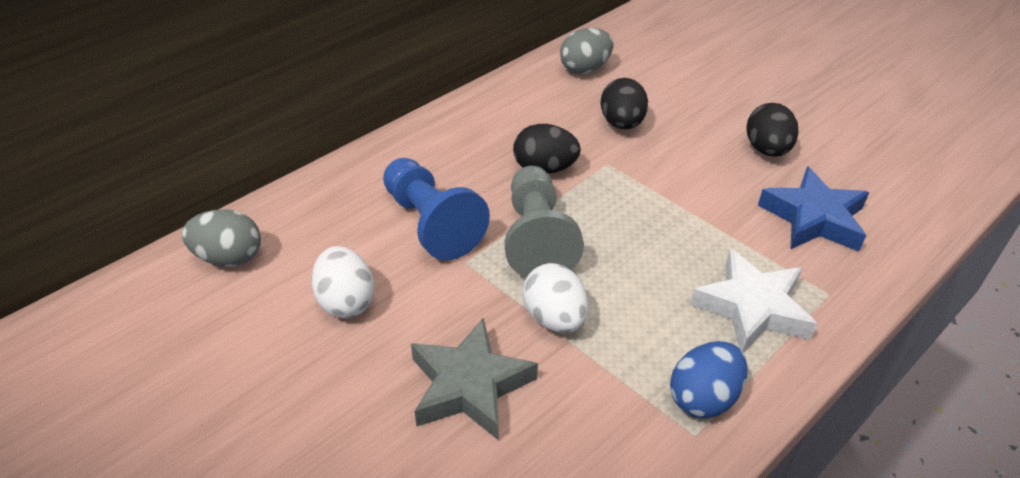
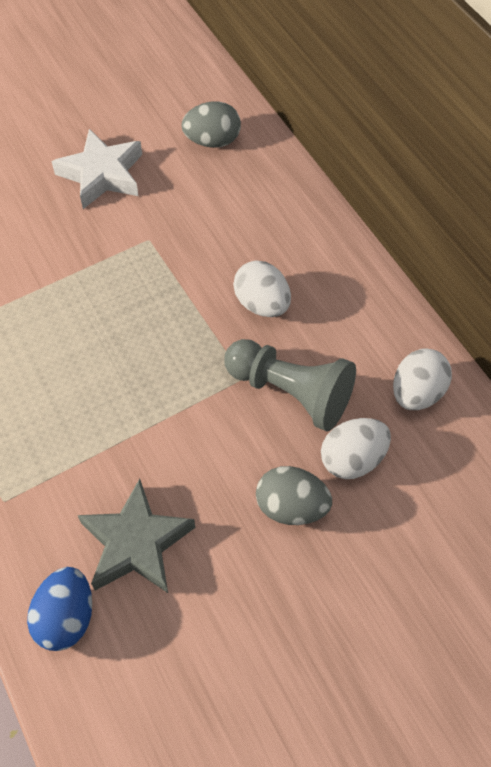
black egg: [513,124,581,174] [600,78,648,129] [747,103,799,157] = 3 -> none = 0
blue pawn: [383,158,490,260] = 1 -> none = 0
blue star: [758,166,869,251] = 1 -> none = 0
white egg: [312,246,374,318] [523,263,589,333] = 2 -> [233,260,291,317] [321,418,391,479] [393,348,452,410] = 3

